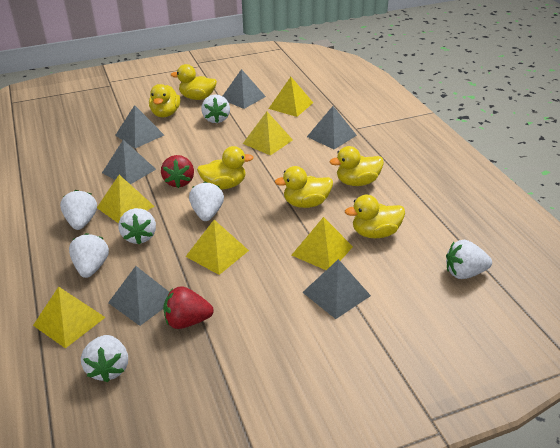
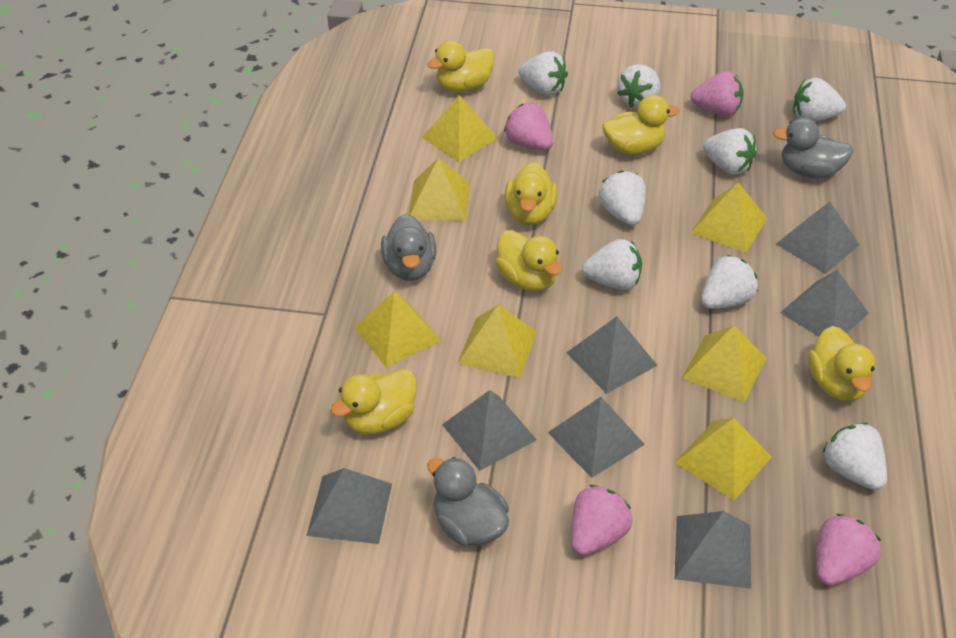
grey duck: none = 0 -> [381,214,436,281] [427,457,509,546] [773,118,854,178] = 3
grey pyramid: [102,140,156,184] [108,266,169,326] [115,105,164,148] [223,69,266,109] [302,259,371,319] [307,106,357,149] = 6 -> [307,468,392,544] [442,390,537,471] [548,397,645,478] [566,316,658,394] [675,511,751,589] [776,202,860,274] [780,270,869,337] = 7
pink strawberry: none = 0 -> [504,103,554,150] [571,485,633,556] [691,71,743,116] [816,514,881,586] = 4
red strawberry: [161,155,194,188] [163,286,214,329] = 2 -> none = 0
white strawberry: [60,190,97,230] [69,233,109,278] [81,335,128,383] [119,208,156,245] [189,182,224,221] [201,94,230,123] [446,240,492,279] = 7 -> [518,51,568,96] [582,239,642,290] [598,171,646,226] [617,64,660,108] [701,255,758,309] [703,128,756,175] [793,77,846,122] [822,423,887,490] = 8
yellow pyramid: [33,286,106,349] [97,175,155,224] [185,220,249,275] [243,112,293,156] [268,77,313,117] [292,217,353,270] = 6 -> [354,291,441,367] [409,158,470,221] [422,95,498,162] [457,305,537,378] [675,418,772,500] [682,325,766,403] [691,183,767,253] = 7

